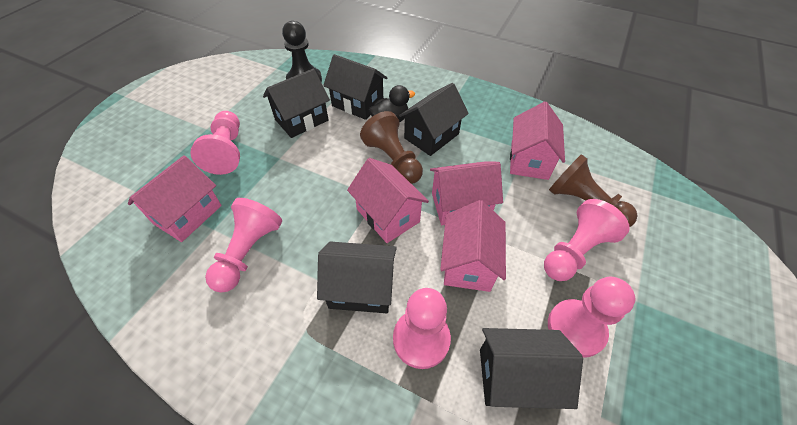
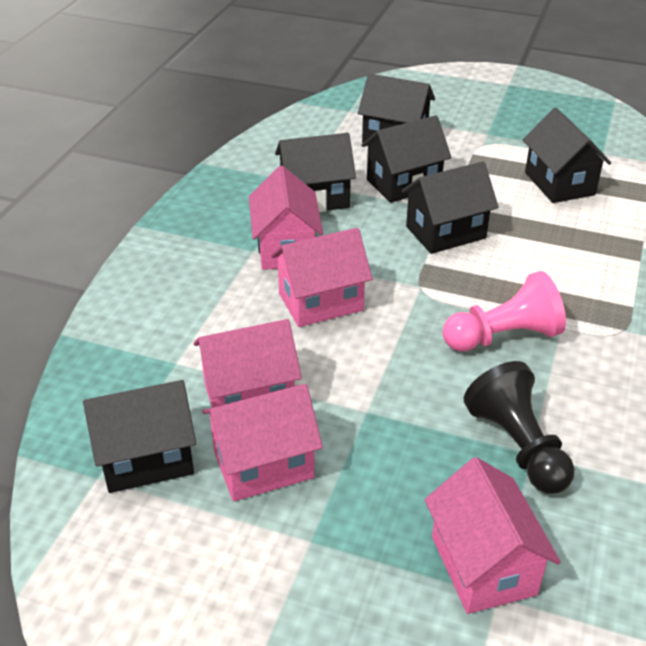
black duck: [369,85,415,122] = 1 -> none = 0
black house: [263,69,330,138] [317,242,397,313] [323,54,388,120] [399,83,469,156] [480,328,583,409] = 5 -> [83,380,196,493] [275,133,356,212] [358,74,435,143] [361,115,452,203] [402,161,499,254] [523,108,611,203] = 6
brown pawn: [360,111,423,184] [549,154,638,227] = 2 -> none = 0
pink pawn: [190,111,240,175] [205,198,282,293] [393,288,451,369] [544,199,630,281] [548,277,635,358] = 5 -> [443,271,566,352] = 1

